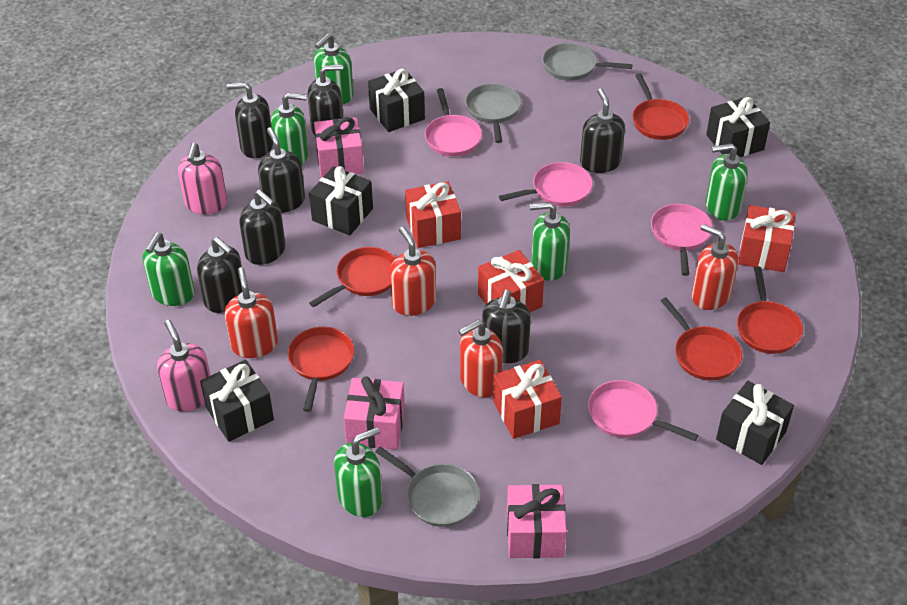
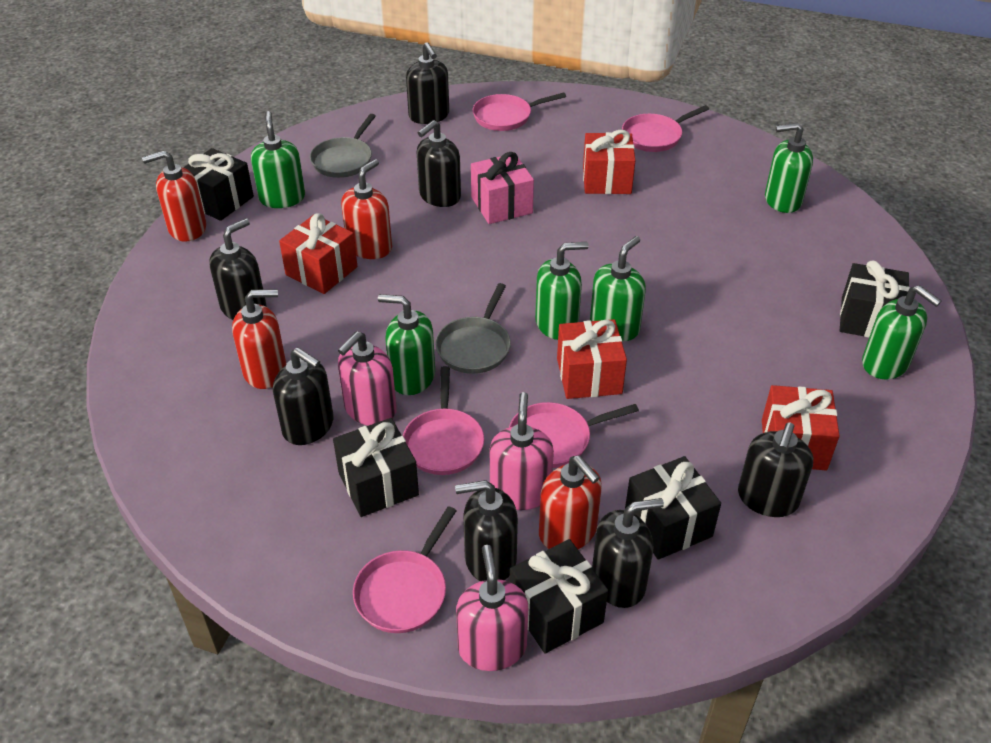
grey pan: [375,447,479,527] [465,83,521,143] [542,43,633,81] = 3 -> [310,114,376,178] [435,283,511,374] = 2
pink gift: [314,117,364,178] [344,376,405,450] [507,484,567,558] = 3 -> [471,152,534,224] = 1
pink pan: [425,88,482,156] [499,162,593,206] [588,380,698,441] [651,204,713,276] = 4 -> [353,506,456,633] [403,366,484,475] [473,92,566,131] [509,402,639,468] [622,105,709,152] = 5
pink soap dispenser: [157,320,211,411] [178,143,227,215] = 2 -> [338,331,397,426] [456,545,528,671] [490,392,554,510] = 3
red pan: [288,327,354,412] [309,247,396,307] [632,73,689,140] [661,298,742,381] [737,267,803,354] = 5 -> none = 0

